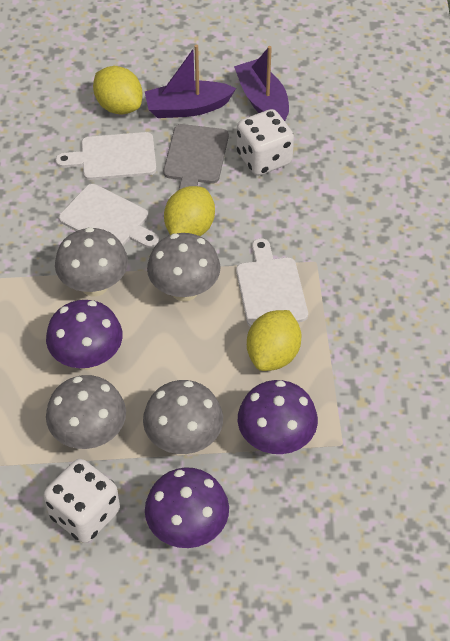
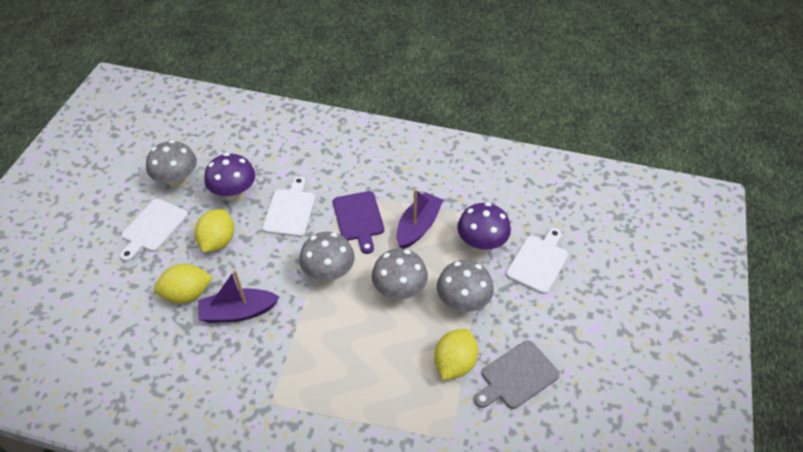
purple cutting board: none = 0 -> [333,191,384,254] = 1
purple mushroom: [46,300,123,370] [145,467,229,548] [238,380,318,454] = 3 -> [204,153,255,201] [457,202,511,253] = 2
white dice: [44,459,120,543] [237,109,294,176] = 2 -> none = 0

